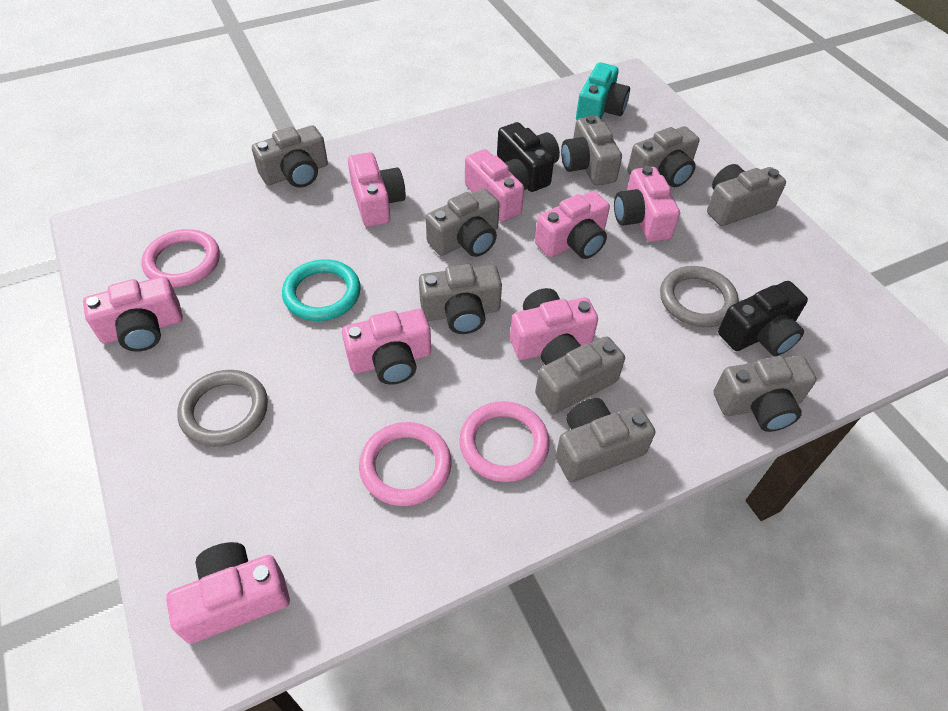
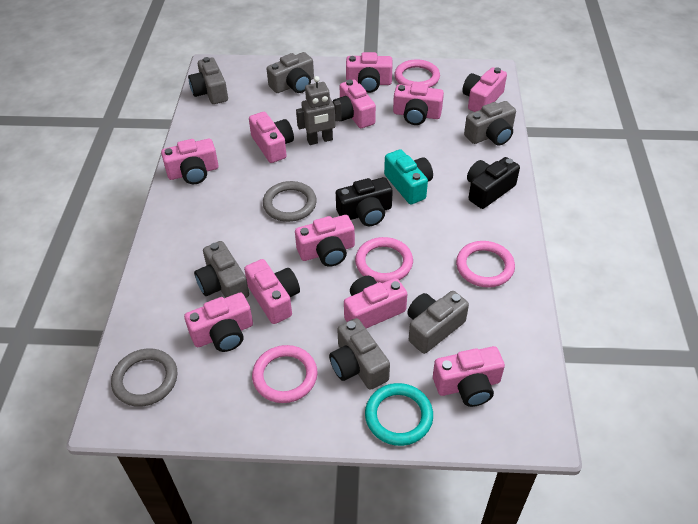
grey camera: [252,125,328,188] [419,264,502,334] [426,188,500,257] [535,334,625,414] [556,398,655,482] [561,115,622,186] [627,126,699,187] [707,164,786,226] [713,355,817,432] = 9 -> [188,57,228,104] [194,241,249,298] [267,52,314,93] [329,318,390,390] [407,291,469,354] [464,101,516,146] = 6
grey robot: none = 0 -> [296,76,342,145] = 1
pink camera: [83,276,183,352] [166,542,290,644] [342,309,431,385] [348,152,406,227] [465,149,530,221] [510,288,598,360] [535,191,610,259] [614,166,680,242] = 8 -> [161,139,218,184] [184,292,253,352] [244,259,300,324] [249,112,294,163] [295,215,355,267] [332,79,376,128] [344,276,407,329] [346,52,392,93] [393,83,444,125] [433,346,505,407] [462,67,507,112] = 11
pink ring: [141,229,220,287] [359,422,451,506] [459,401,550,482] = 3 -> [252,345,318,403] [355,237,413,283] [394,59,440,88] [456,241,515,287] = 4

